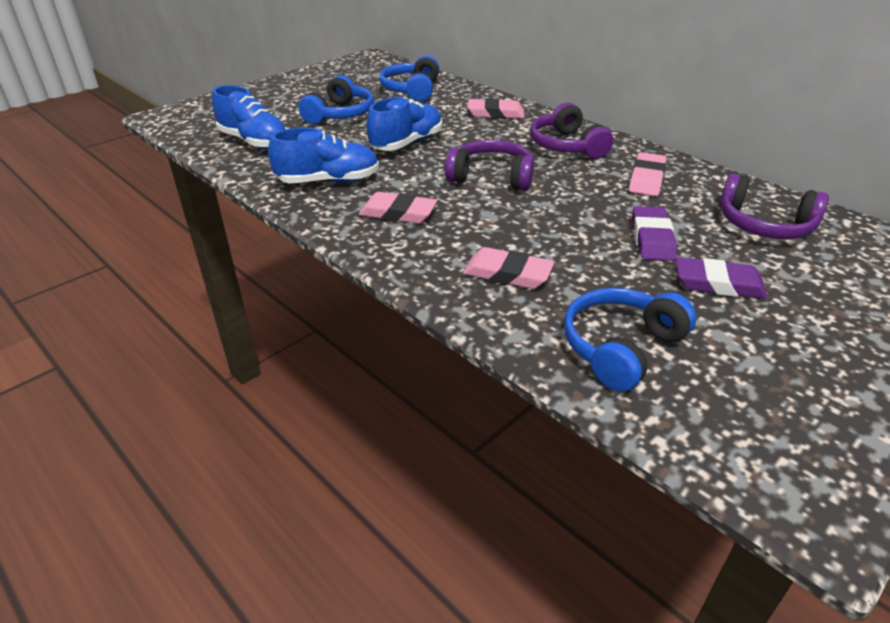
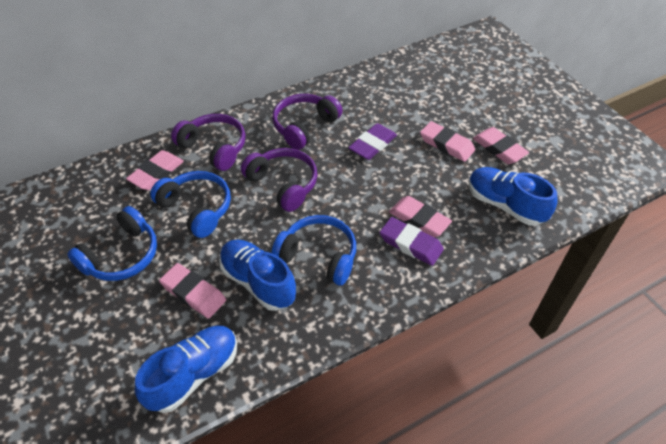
pink eraser: [359,192,437,224] [463,247,554,289] [467,98,524,119] [629,152,667,196] = 4 -> [126,150,184,190] [159,263,226,319] [389,196,452,237] [420,121,475,162] [473,127,529,164] = 5

